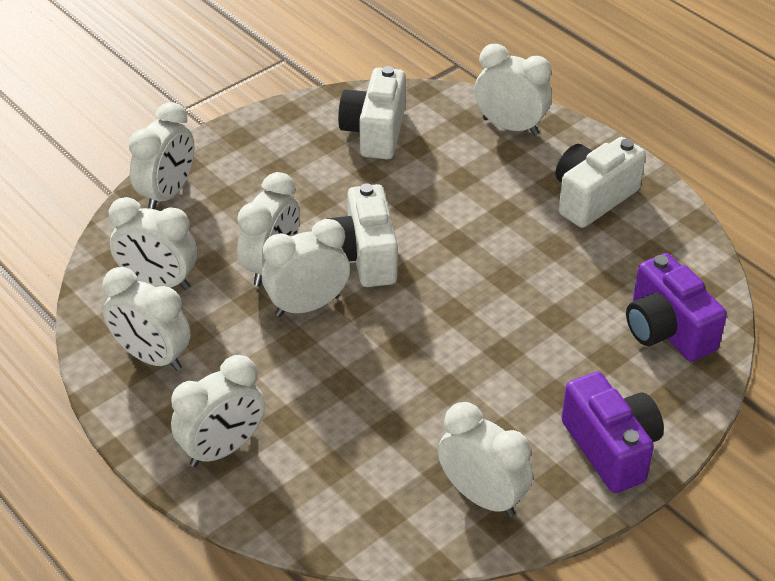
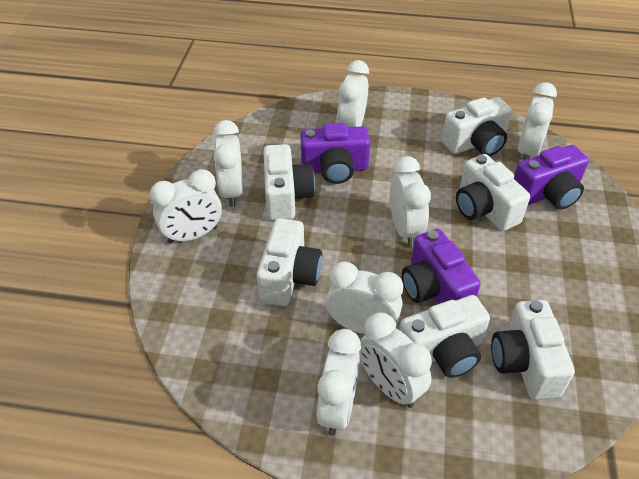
purple camera: [562,372,664,493] [626,253,727,362] = 2 -> [301,123,370,184] [402,229,481,304] [514,145,589,209] = 3
white camera: [327,183,398,287] [338,66,406,159] [556,137,646,228] = 3 -> [257,218,322,306] [263,144,315,220] [399,295,490,378] [442,97,512,156] [456,154,530,231] [491,300,575,400] = 6

